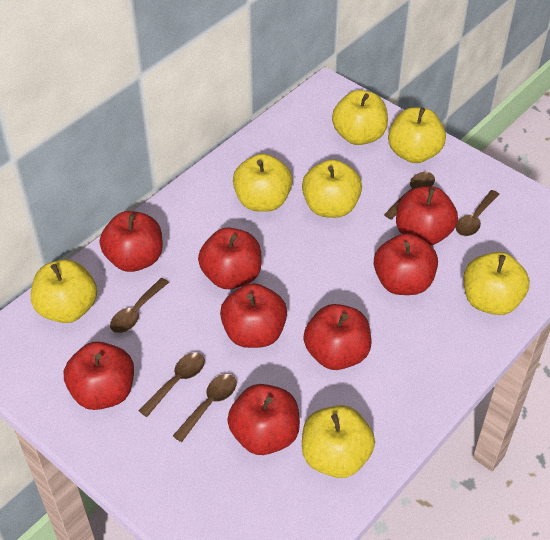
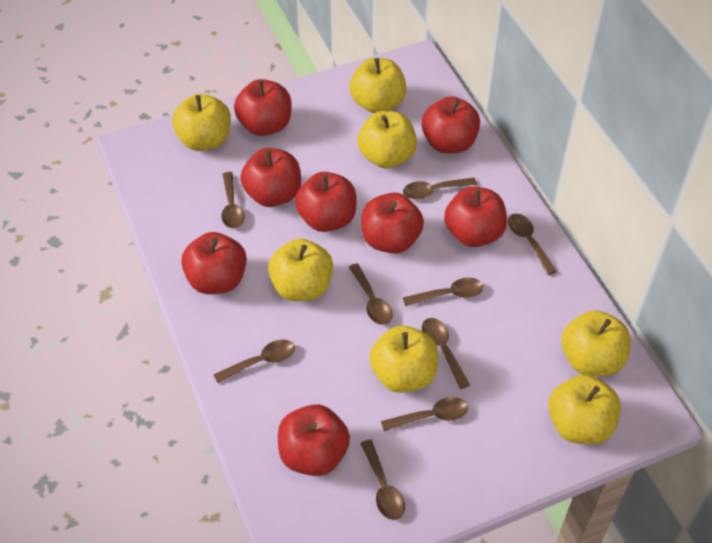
brown spoon: [110,278,169,333] [139,353,205,417] [173,374,237,442] [384,172,435,220] [456,190,499,236] = 5 -> [213,339,295,383] [221,172,245,228] [349,263,393,325] [360,439,405,520] [381,397,468,431] [403,178,477,199] [403,277,483,306] [422,318,470,389] [508,214,557,275] = 9

